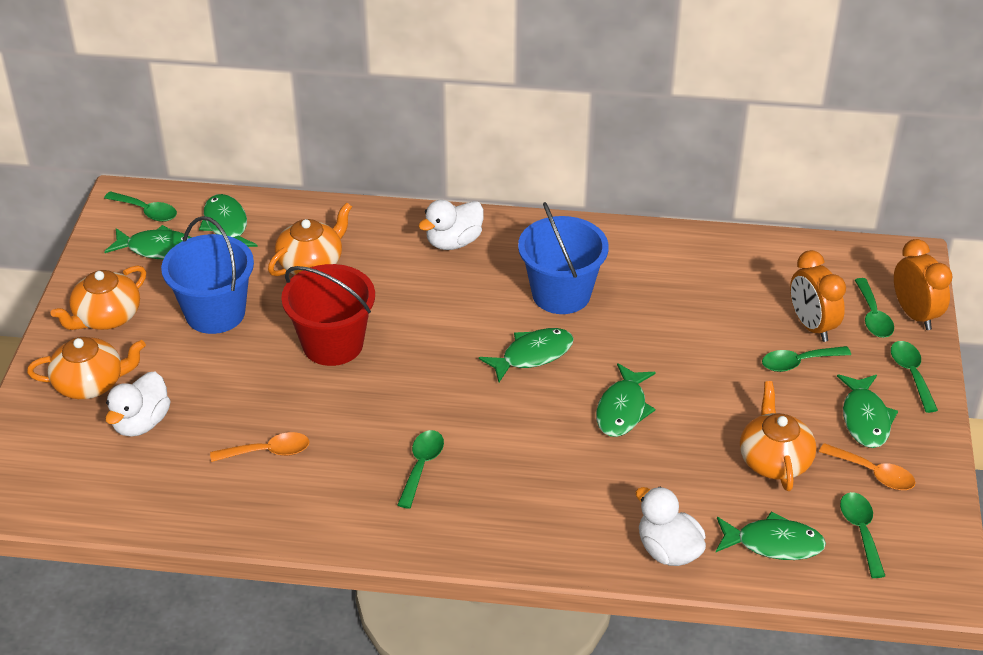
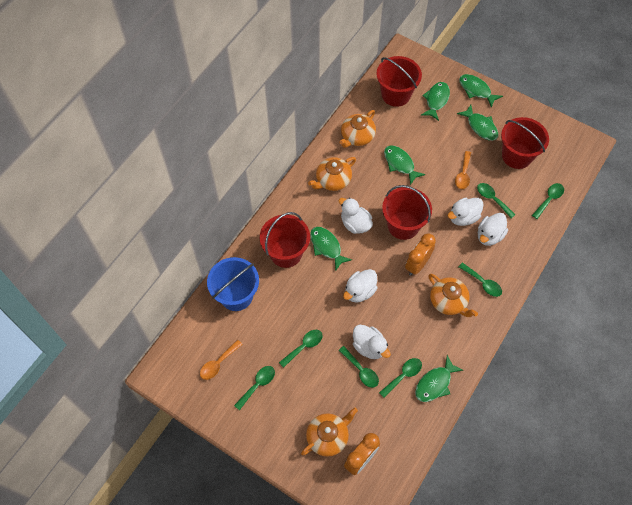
blue bucket: [161,216,254,334] [518,202,609,314] = 2 -> [207,257,259,311] = 1
green spoon: [104,191,177,222] [397,430,444,509] [762,346,851,372] [840,492,885,578] [855,278,894,338] [891,341,938,413] = 6 -> [234,366,275,410] [279,330,323,368] [339,346,379,388] [379,358,422,398] [459,263,502,297] [477,183,515,218] [532,183,564,219] = 7
red bucket: [281,264,375,366] = 1 -> [260,212,310,268] [377,56,422,107] [382,185,432,240] [501,117,549,169] = 4
white duck: [105,372,171,437] [418,200,484,250] [636,487,706,566] = 3 -> [338,198,373,234] [343,269,378,303] [353,324,391,359] [447,198,484,226] [478,213,508,246] = 5

